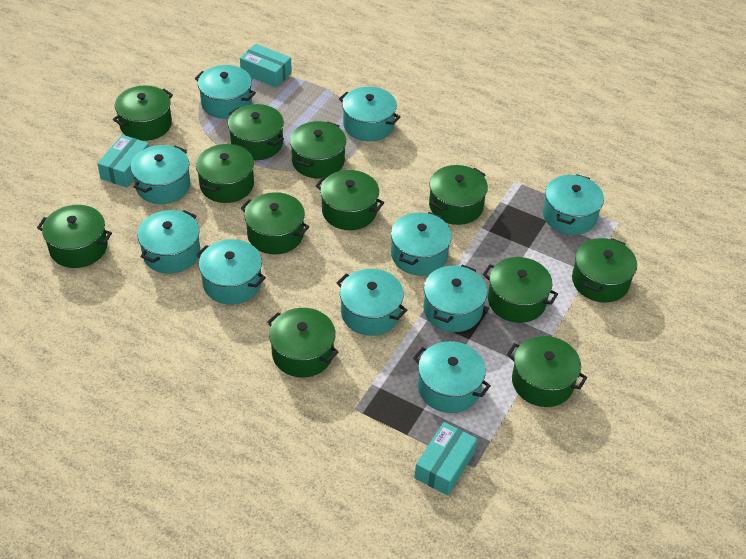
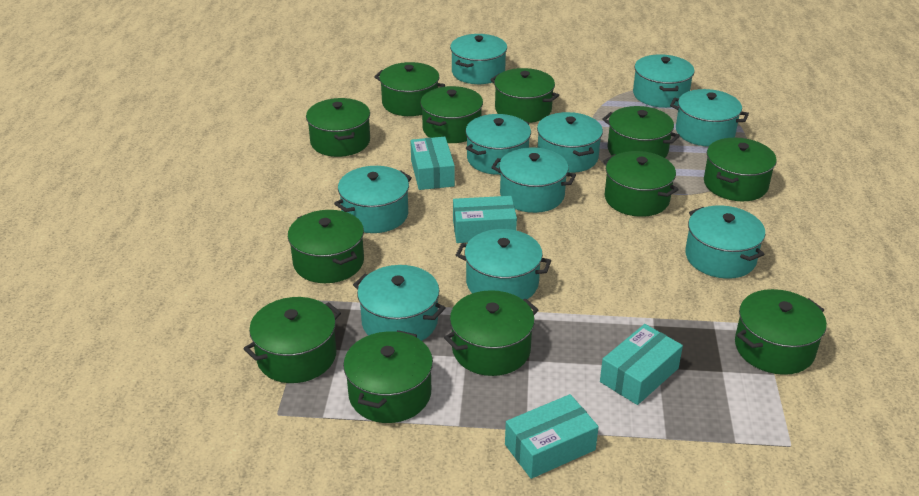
turquoise box: [97,135,149,188] [240,44,292,88] [414,422,477,495] = 3 -> [410,137,455,190] [453,196,517,243] [505,394,599,479] [600,324,683,405] = 4

